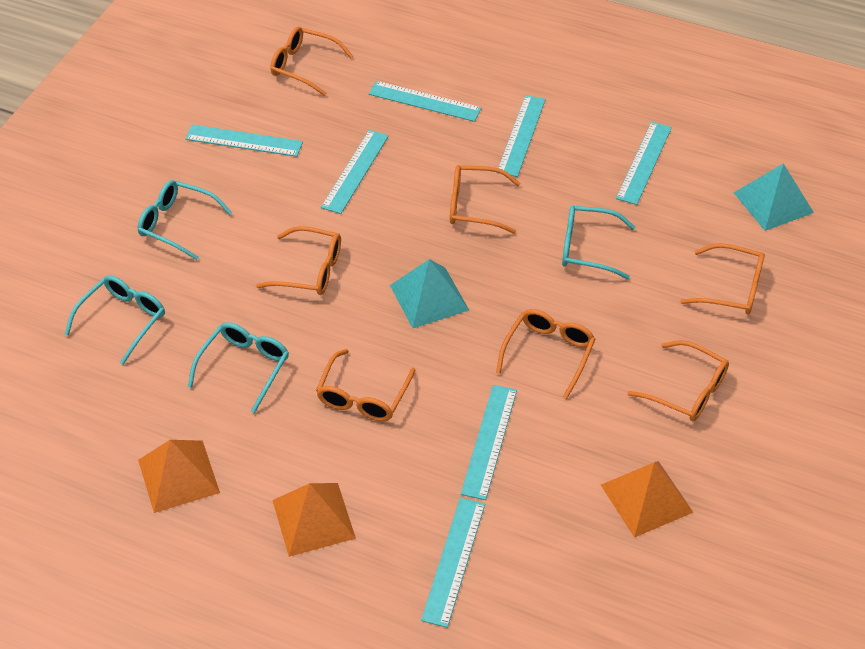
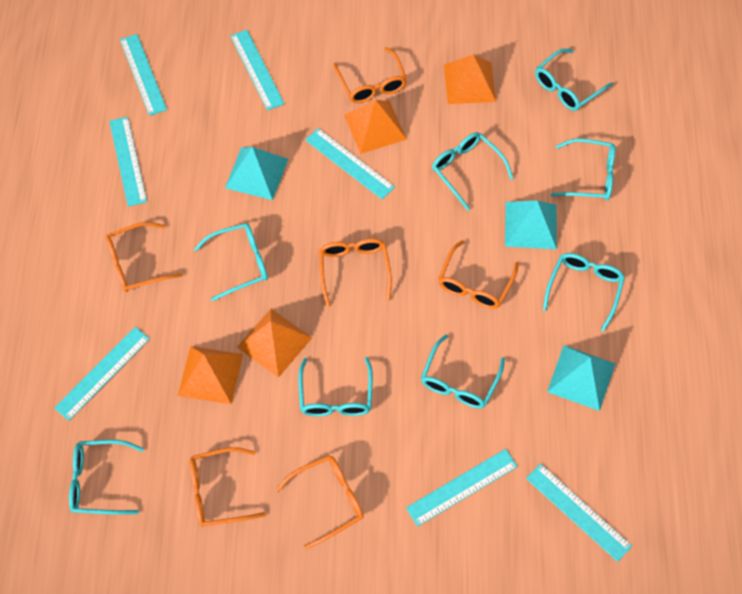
orange glasses: [256,226,341,295] [270,27,353,96] [316,349,415,421] [450,165,520,234] [496,309,595,399] [628,340,729,421] [680,243,765,315] = 7 -> [106,222,183,292] [190,447,266,527] [276,455,364,549] [319,238,392,307] [333,48,407,103] [438,240,519,309] = 6
orange pyramid: [138,440,220,513] [272,483,356,557] [601,461,693,538] = 3 -> [178,346,243,404] [237,309,312,378] [344,100,407,154] [444,55,496,104] = 4
turquoise glasses: [65,275,165,365] [138,180,232,260] [188,322,289,413] [562,206,635,279] = 4 -> [69,440,144,515] [194,223,268,301] [298,357,373,416] [421,334,505,409] [432,132,514,211] [535,49,613,111] [543,253,625,331] [551,138,615,200] = 8
turquoise pyramid: [390,259,469,328] [734,163,814,231] = 2 -> [225,147,288,200] [505,201,557,250] [547,345,616,411] = 3

